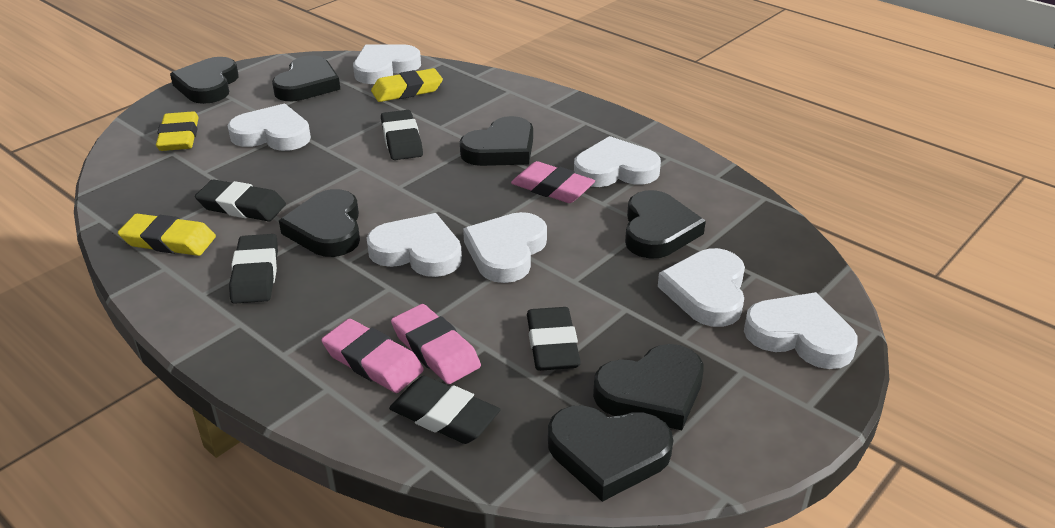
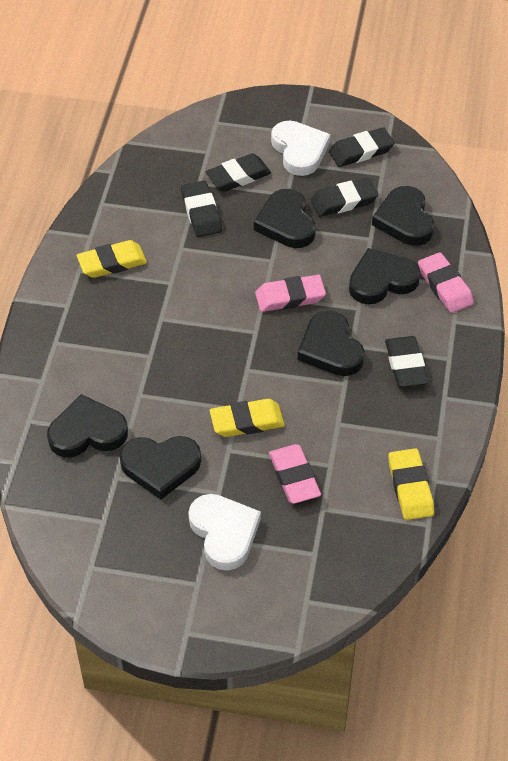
black heart: [170,57,239,104] [272,55,341,101] [279,189,360,257] [460,116,533,166] [548,405,673,502] [593,344,704,430] [625,190,706,259] = 7 -> [47,394,128,457] [119,436,201,499] [254,189,316,248] [298,311,365,376] [349,248,421,304] [372,186,434,246] = 6
white heart: [228,104,311,151] [353,44,421,84] [367,213,462,277] [463,212,547,283] [574,136,661,187] [658,248,745,327] [744,292,858,369] = 7 -> [188,494,261,571] [271,121,330,176] = 2

